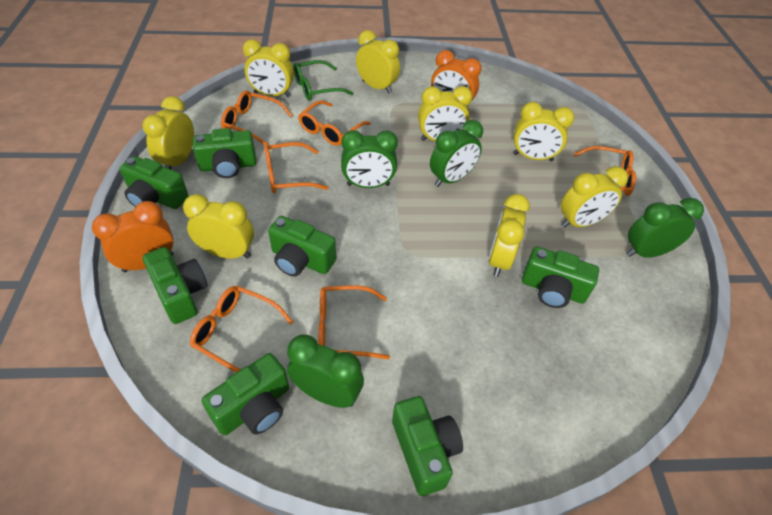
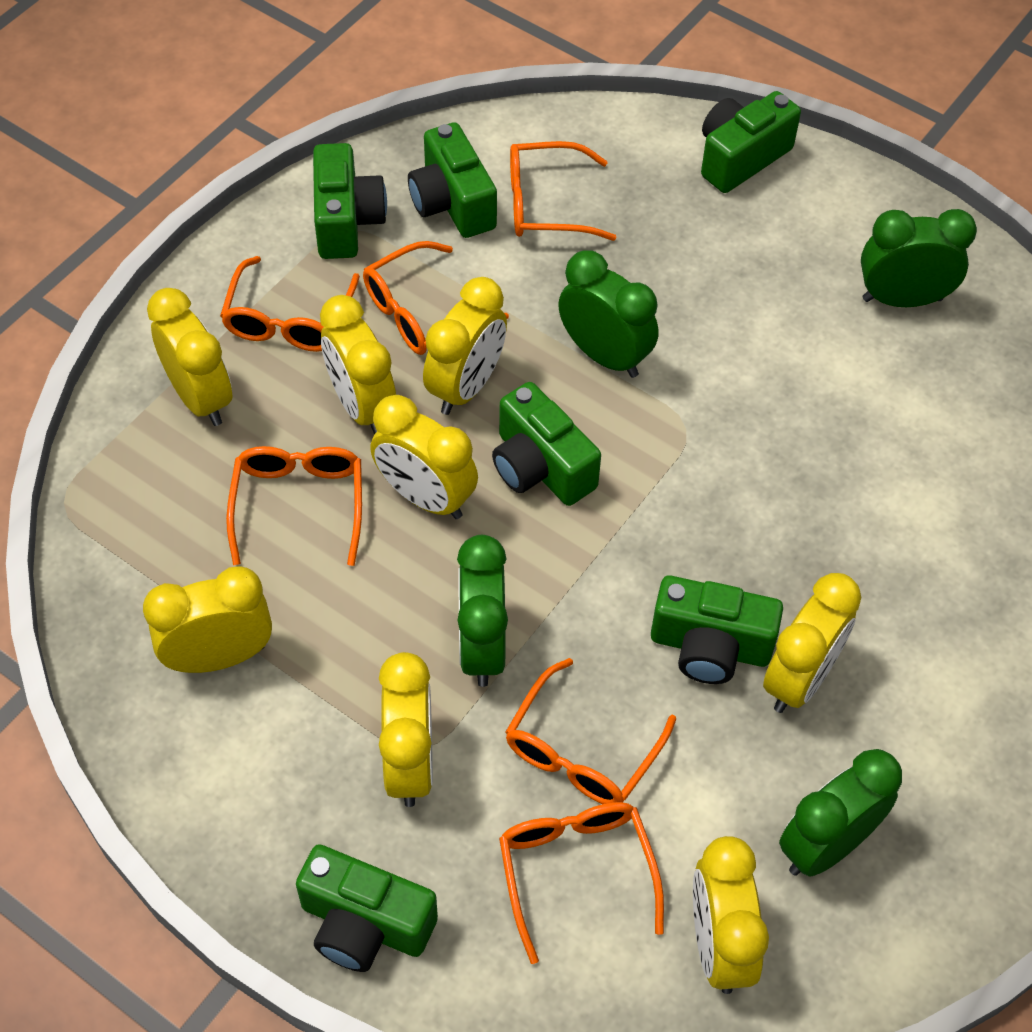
green camera: [120,156,188,209] [143,247,208,324] [193,128,256,178] [202,353,289,435] [268,216,336,277] [392,396,463,496] [522,246,599,308] = 7 -> [296,844,438,972] [313,143,387,259] [408,122,497,238] [492,382,601,506] [651,575,783,684] [701,91,801,193] = 6
green glasses: [293,60,353,101] = 1 -> none = 0
orange clock: [92,201,174,272] [431,50,482,110] = 2 -> none = 0

